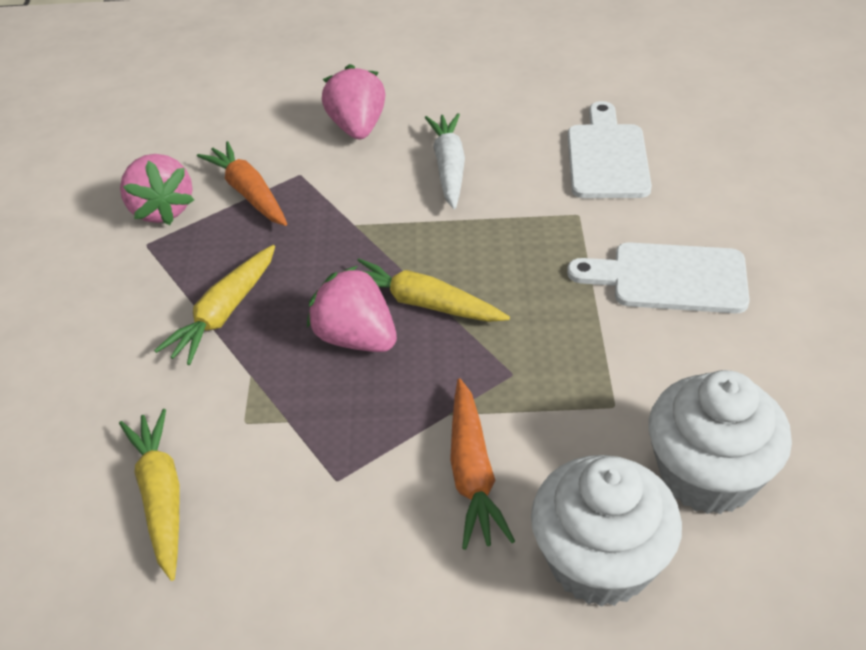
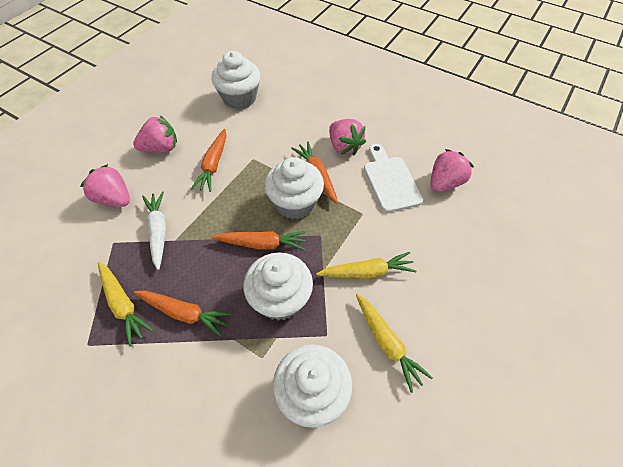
orange carrot: [197,141,287,226] [450,379,515,550] = 2 -> [133,291,232,337] [191,129,226,192] [211,231,306,251] [291,141,338,204] = 4
pink strawberry: [120,154,194,225] [307,266,397,352] [322,64,386,139] = 3 -> [80,164,130,207] [133,116,177,153] [329,119,366,155] [430,149,474,192] = 4
white cupcake: [531,455,682,607] [649,370,792,514] = 2 -> [211,51,260,109] [243,253,313,321] [264,157,324,219] [273,344,352,428] = 4
white cutting board: [567,242,750,313] [568,101,652,198] = 2 -> [364,144,423,213] = 1

